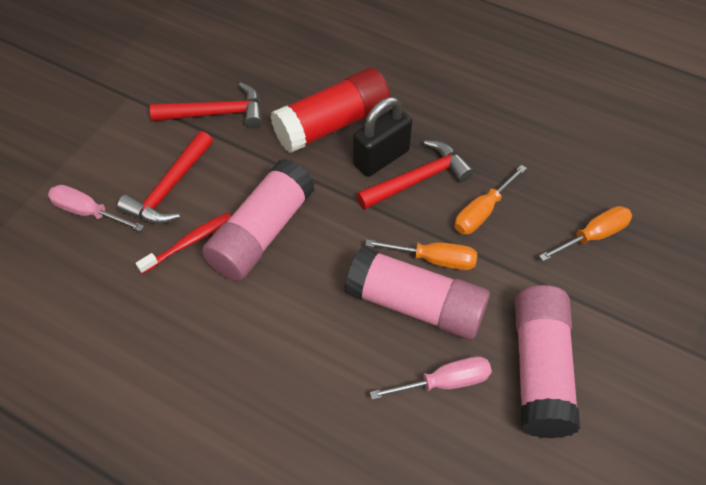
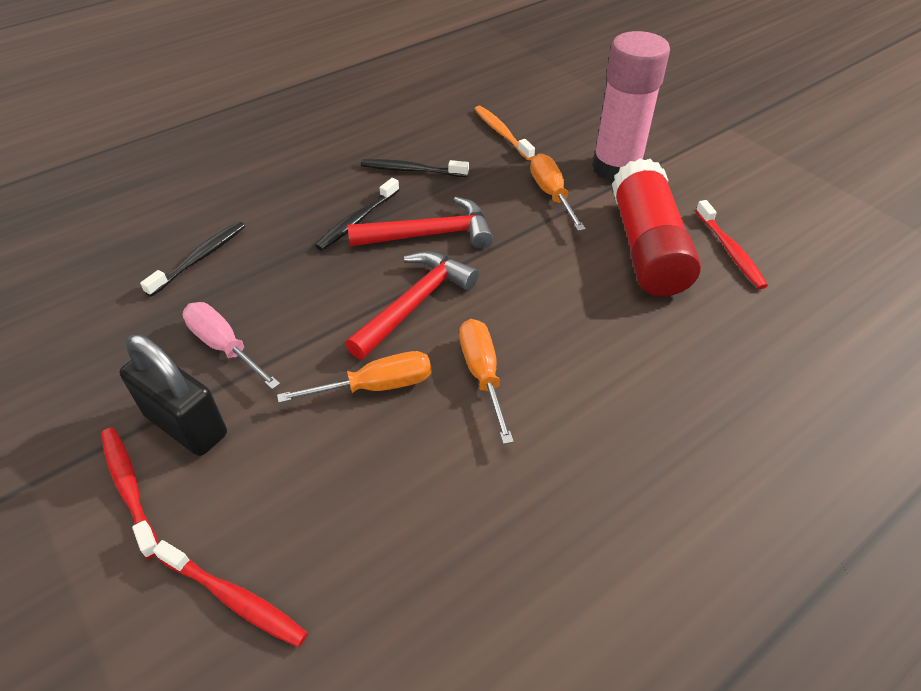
black toothbrush: none = 0 -> [140,221,245,297] [315,178,399,251] [361,159,469,177] = 3
orange toothbrush: none = 0 -> [475,106,535,160] = 1
pink glue stick: [202,159,315,281] [345,246,490,340] [515,285,580,438] = 3 -> [592,31,670,182] = 1
pink screwdriver: [48,185,144,232] [370,356,492,400] = 2 -> [182,302,280,390] = 1
red hammer: [117,131,213,224] [150,82,262,128] [356,140,474,210] = 3 -> [345,251,479,360] [348,197,493,249] = 2
red toothbrush: [136,212,231,274] = 1 -> [101,427,158,559] [153,540,308,647] [696,200,768,289] = 3

